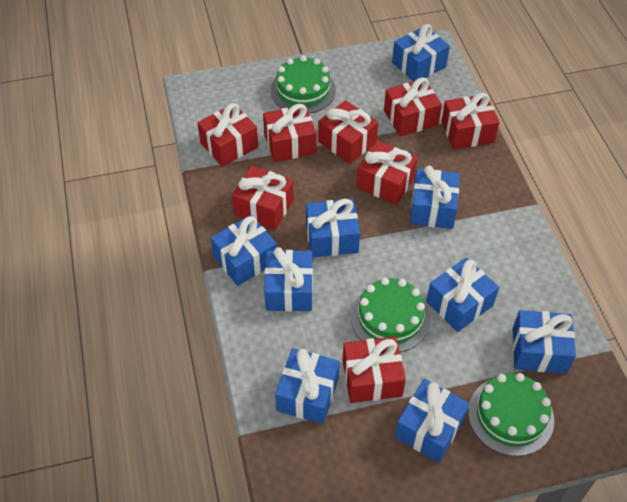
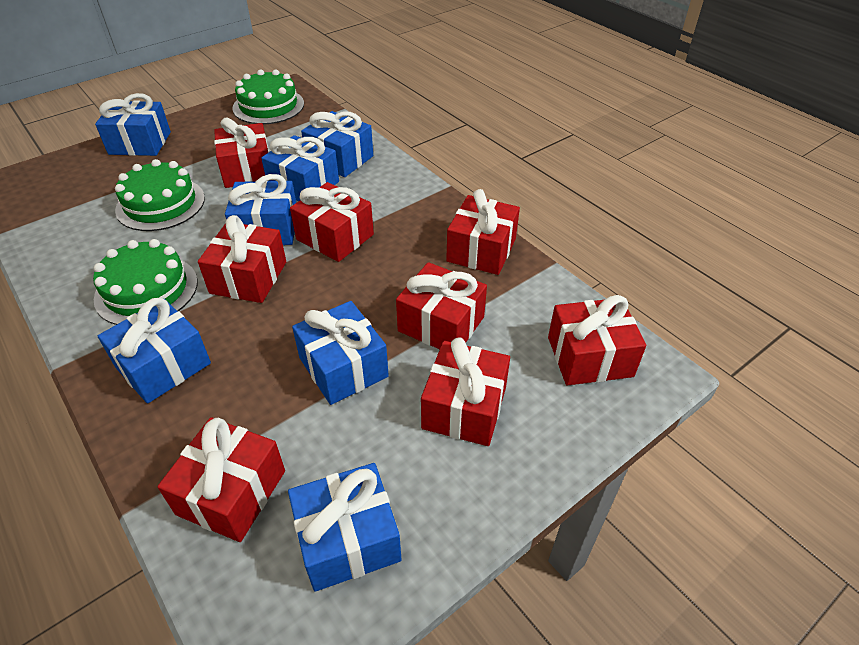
blue gift: [211,215,277,286] [264,247,313,312] [275,348,340,424] [306,199,360,258] [392,24,450,82] [395,379,469,462] [410,166,459,229] [426,257,499,332] [513,310,576,373] = 9 -> [95,93,171,156] [98,298,211,404] [225,174,296,245] [261,135,339,201] [288,463,402,591] [292,301,389,405] [301,111,373,177] = 7

